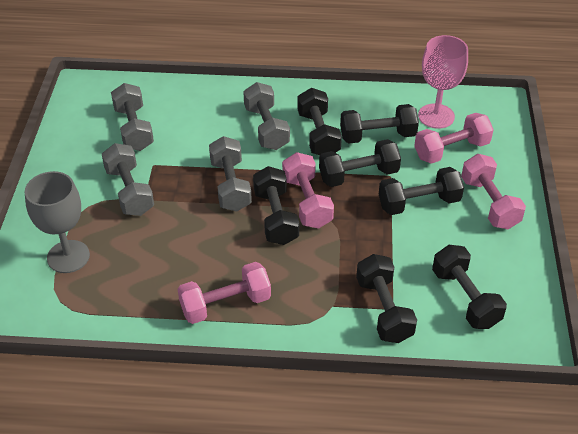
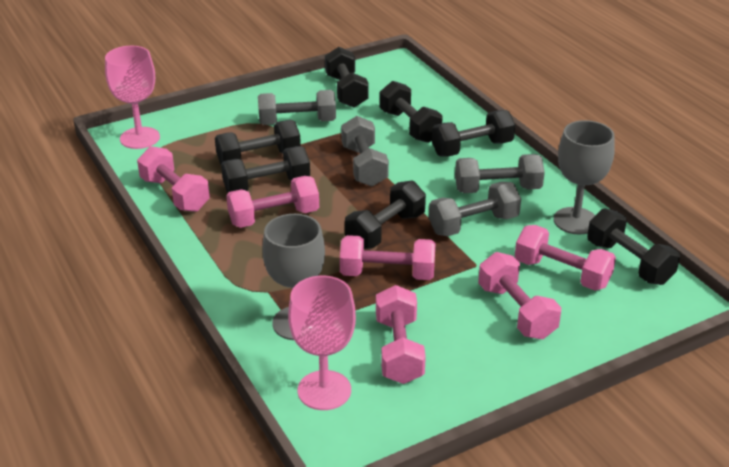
grey goblet: [25,171,90,273] = 1 -> [262,214,325,340] [554,120,615,235] = 2
pink dumbbell: [178,262,271,324] [282,152,334,228] [414,113,494,164] [461,154,526,229] = 4 -> [137,146,210,212] [226,176,319,228] [340,235,436,280] [376,285,426,384] [478,252,561,339] [515,225,616,291] = 6
pink goblet: [418,35,468,129] = 1 -> [105,46,160,149] [288,276,356,410] = 2

